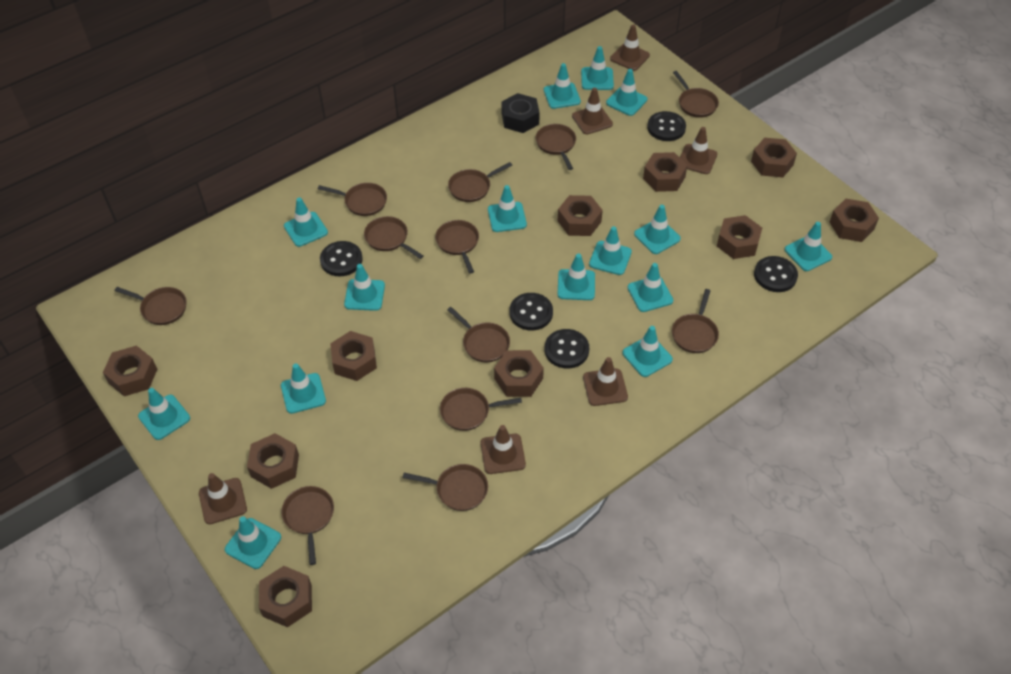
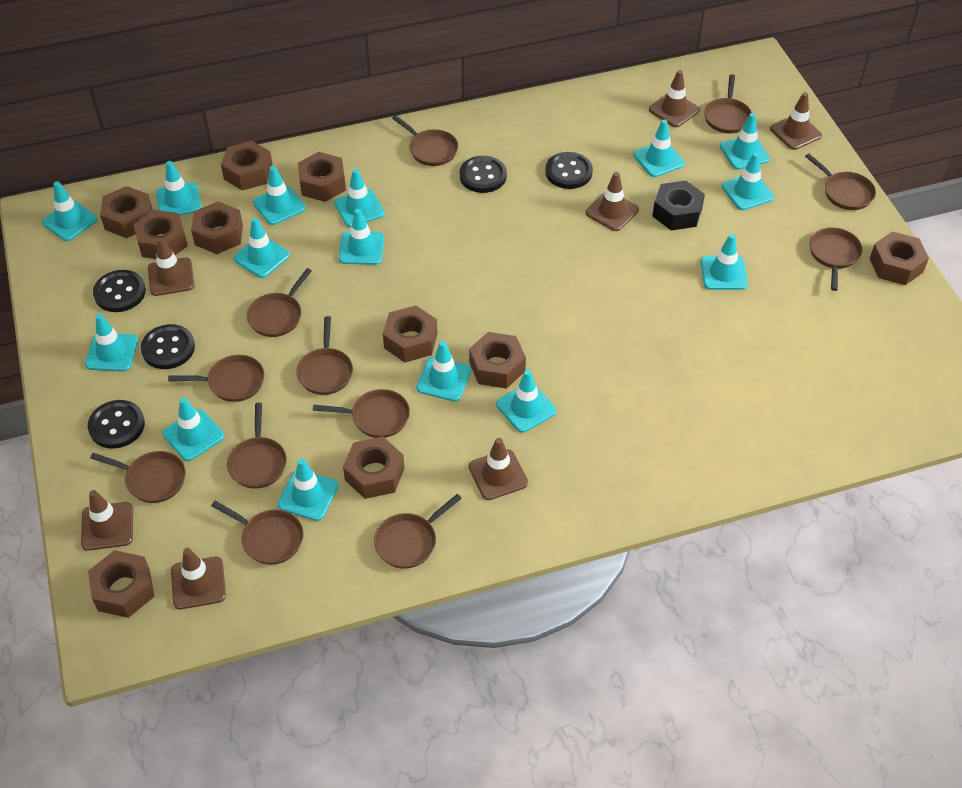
brown traffic cone: [199,473,247,524] [480,425,526,474] [572,88,613,134] [583,357,628,406] [610,24,650,71] [680,127,717,174] = 6 -> [81,490,133,551] [148,238,194,296] [171,548,226,609] [469,438,528,500] [585,172,639,231] [649,70,700,127] [770,92,822,150] = 7

